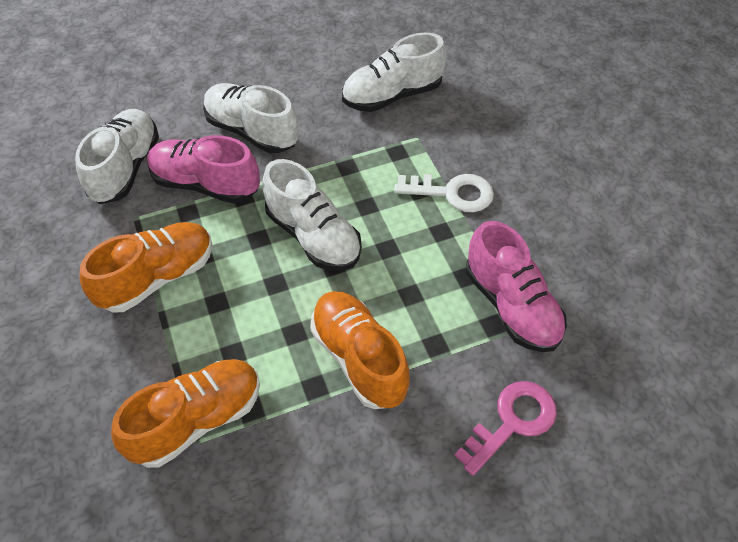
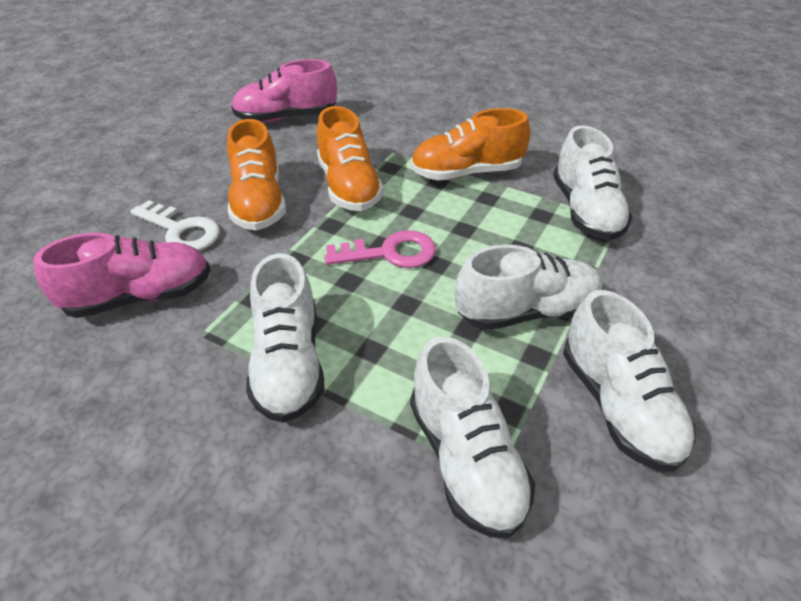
white shoe: [75,109,159,204] [203,83,298,153] [262,159,362,271] [342,32,447,112] = 4 -> [246,253,324,423] [410,336,535,538] [455,244,603,330] [553,125,632,241] [563,290,695,472] = 5

